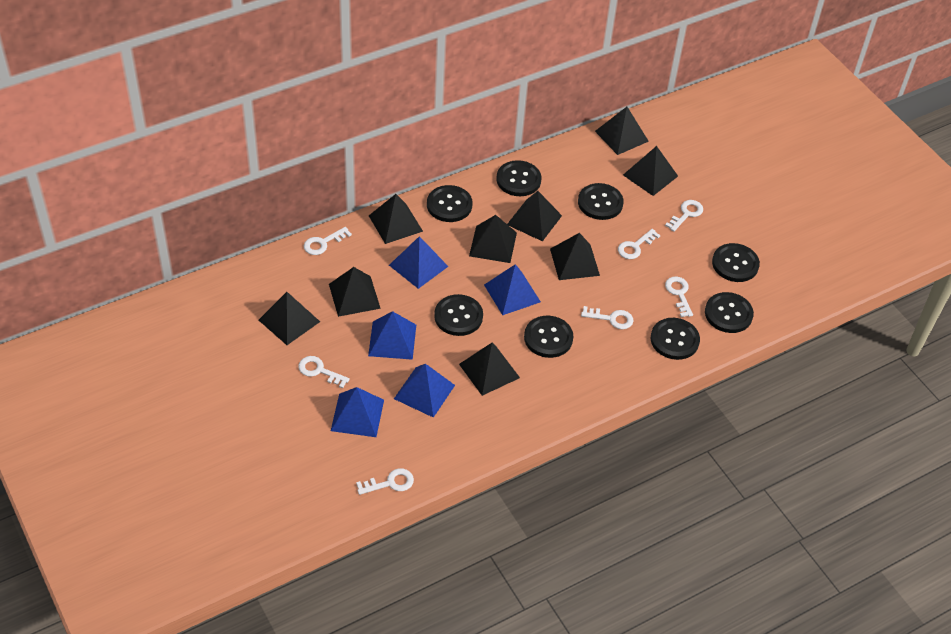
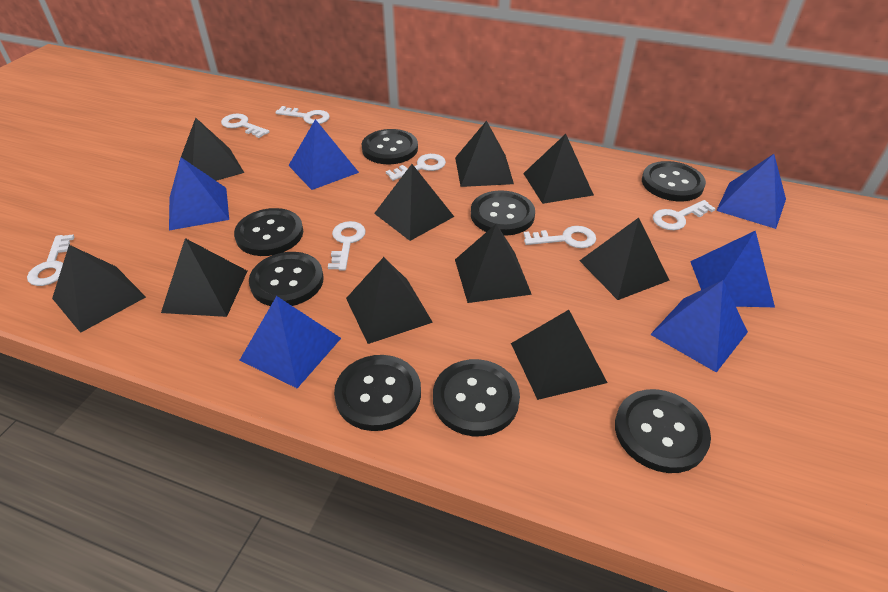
black pyramid: [259,292,320,345] [329,267,381,317] [369,194,423,244] [459,343,520,396] [469,215,517,263] [507,191,562,241] [550,233,600,280] [595,107,649,155] [623,146,678,196] = 9 -> [52,245,146,333] [161,238,247,317] [181,118,244,181] [346,257,433,344] [374,164,454,241] [455,121,514,187] [455,224,532,303] [511,310,607,400] [523,134,594,204] [580,218,669,300] = 10
blue pyramid: [331,387,384,437] [368,311,416,360] [389,236,449,289] [394,364,455,418] [484,264,541,315] = 5 -> [169,157,229,230] [240,296,341,388] [288,119,359,190] [650,280,748,373] [690,230,775,307] [716,154,786,229] = 6

